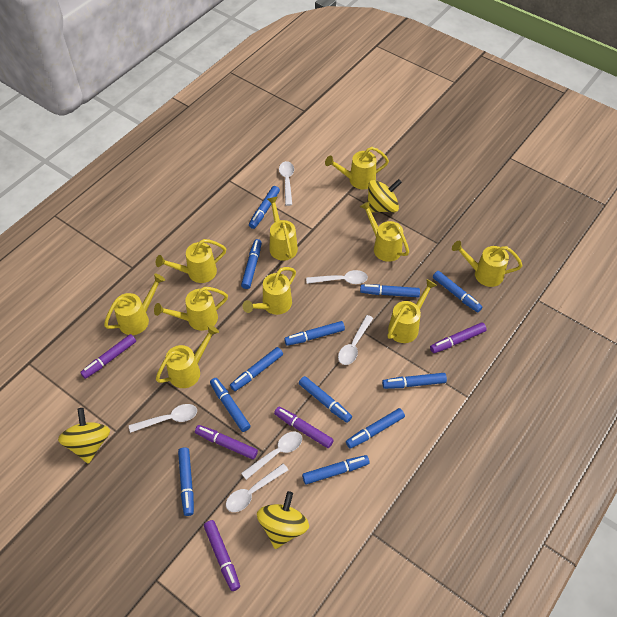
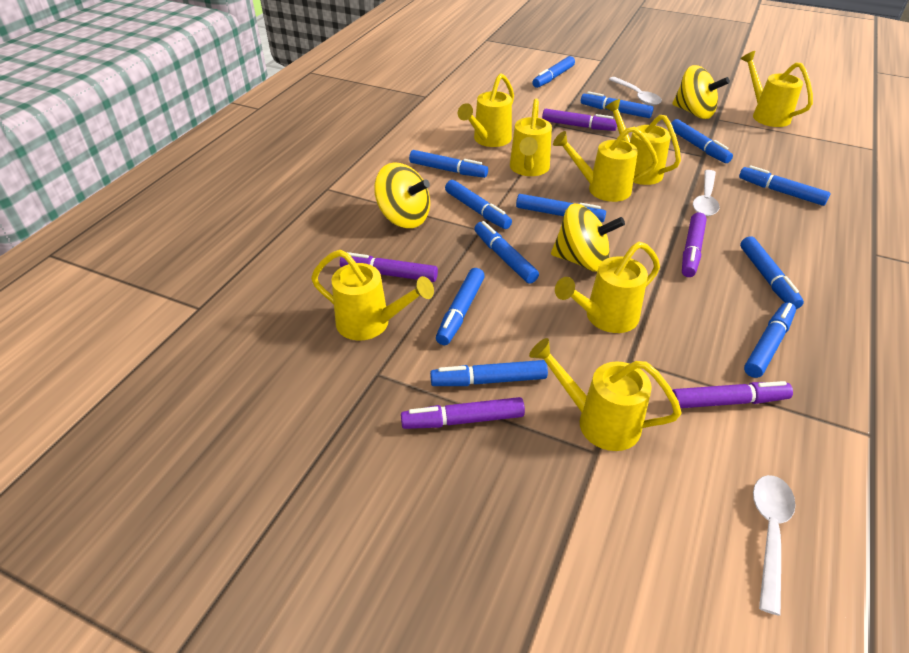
white spoon: [129,404,197,433] [226,464,288,512] [241,432,302,480] [279,161,294,206] [306,270,368,284] [338,315,373,365] = 6 -> [609,77,662,106] [693,170,720,216] [753,475,796,615] = 3
yellow watering can: [104,273,165,335] [154,287,228,331] [156,239,226,283] [156,325,219,388] [242,267,296,315] [267,196,298,261] [325,147,389,189] [360,201,409,262] [388,279,437,343] [452,241,523,287] = 10 -> [311,250,434,340] [458,73,514,147] [510,98,552,176] [529,338,682,451] [553,127,658,202] [555,242,660,333] [605,99,681,185] [741,51,813,127] = 8

